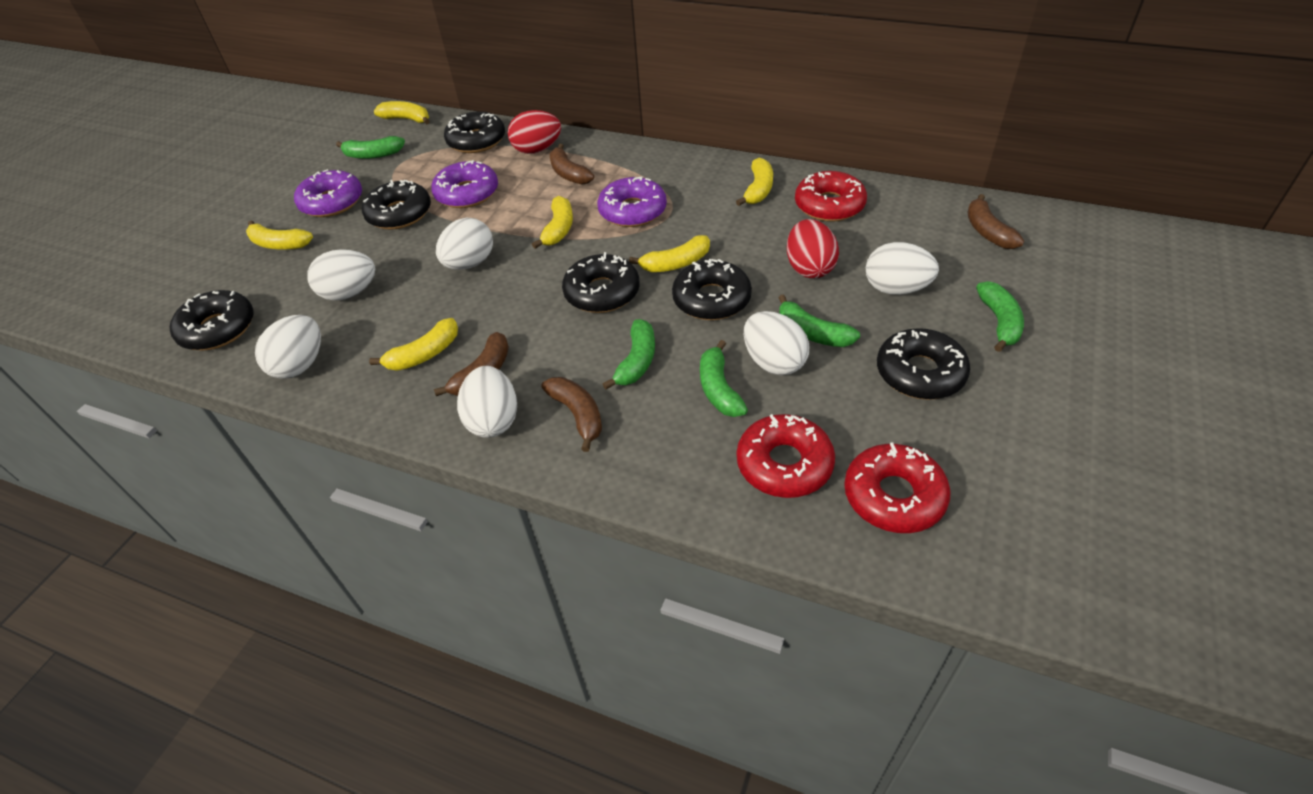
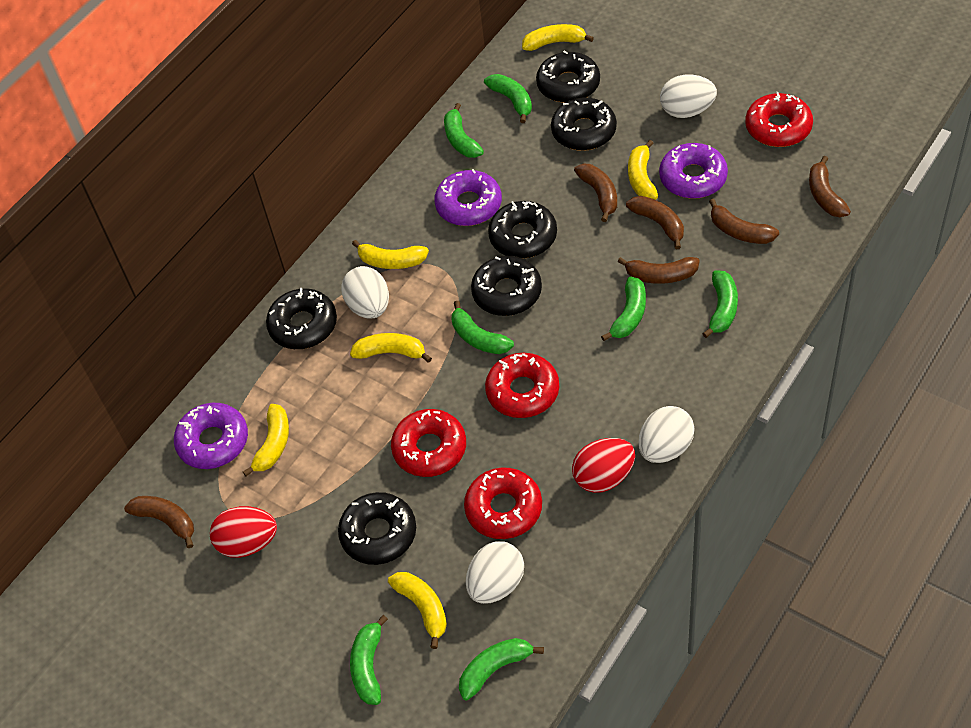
brown banana: [434,332,509,396] [541,377,602,452] [550,144,594,185] [967,194,1024,249] = 4 -> [124,496,194,548] [574,163,617,222] [618,257,700,284] [626,196,684,249] [709,199,779,244] [809,156,851,217] = 6
green banana: [336,136,405,159] [603,319,655,390] [700,340,748,417] [778,294,860,347] [976,281,1024,352] = 5 -> [350,615,388,705] [444,103,484,158] [452,301,514,354] [459,638,544,701] [484,74,532,123] [601,277,646,341] [702,270,738,338] = 7
red donut: [737,414,835,498] [795,171,867,222] [844,442,951,533] = 3 -> [391,409,466,477] [464,468,542,539] [485,353,559,418] [745,92,813,147] = 4
white egg: [255,315,321,379] [307,249,375,301] [436,218,493,270] [457,366,517,438] [744,311,809,375] [866,242,939,295] = 6 -> [341,266,389,319] [466,541,524,604] [638,406,695,463] [660,75,717,118] = 4

